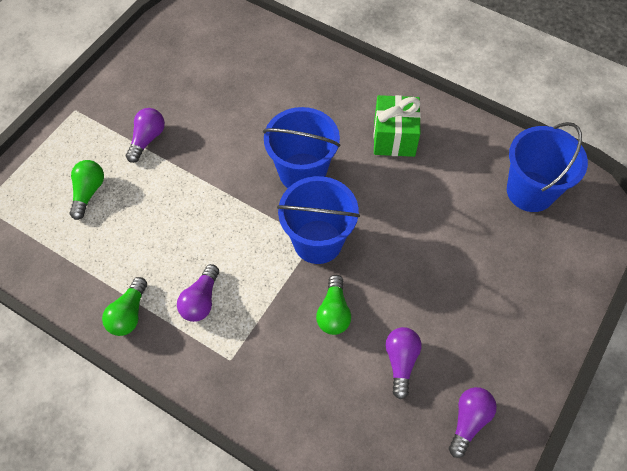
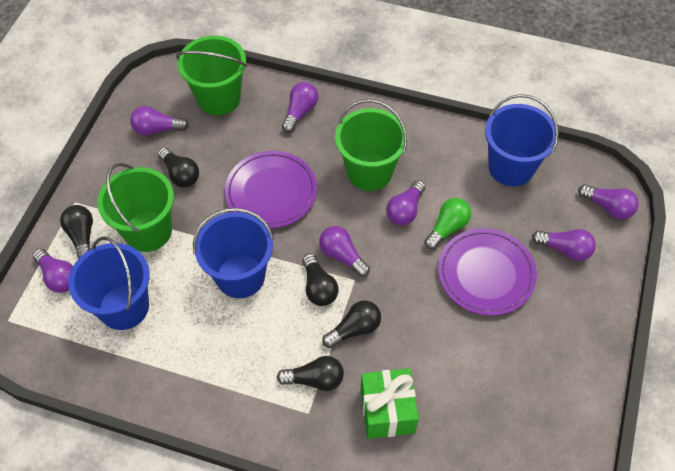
black light bulb: none = 0 -> [60,205,93,259] [158,147,199,188] [277,356,344,391] [302,253,338,306] [322,300,381,348] = 5
green bucket: none = 0 -> [97,163,174,252] [176,36,247,115] [335,99,408,191] = 3
green light bulb: [69,160,104,220] [102,277,147,336] [316,275,351,335] = 3 -> [424,198,471,250] = 1
purple light bulb: [126,108,165,163] [177,264,219,322] [386,327,421,399] [449,387,497,458] = 4 -> [33,249,73,293] [130,106,189,136] [282,82,318,133] [319,226,370,277] [386,180,425,225] [532,229,596,261] [578,184,639,219] = 7
purple plate: none = 0 -> [225,151,317,229] [438,228,537,316] = 2

